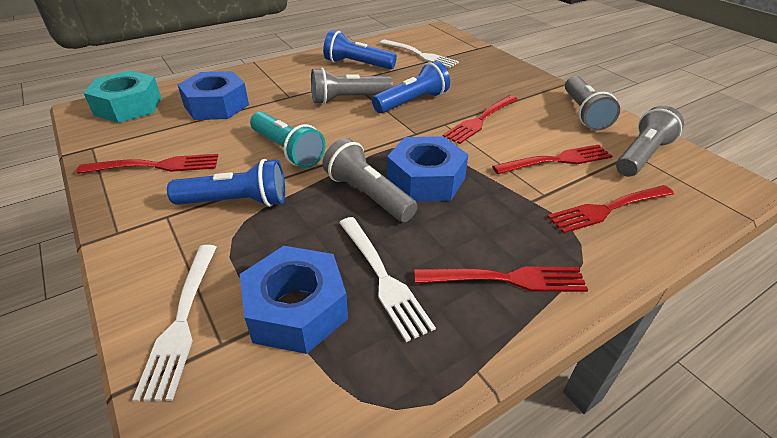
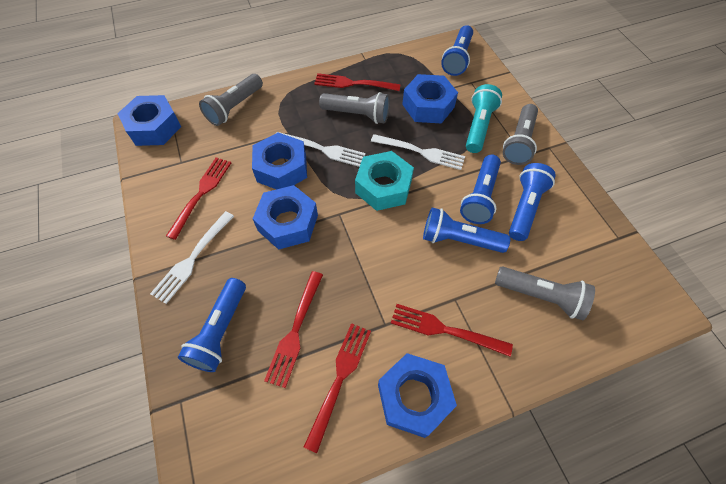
blue flashlight: [167,159,285,207] [323,30,397,69] [372,61,450,113] = 3 -> [178,278,246,372] [423,207,510,253] [441,25,473,76] [460,154,501,224] [509,163,556,241] = 5
blue nut: [177,71,249,120] [240,246,348,354] [387,136,469,202] = 3 -> [117,95,181,146] [252,133,307,189] [253,185,318,250] [378,353,457,438] [402,74,458,124] = 5

